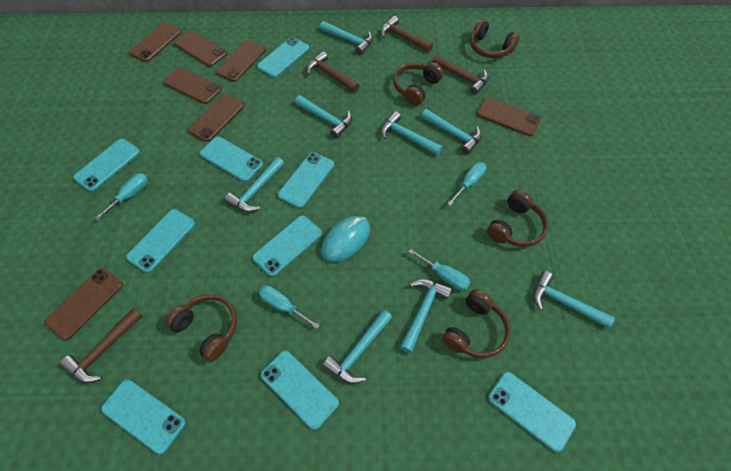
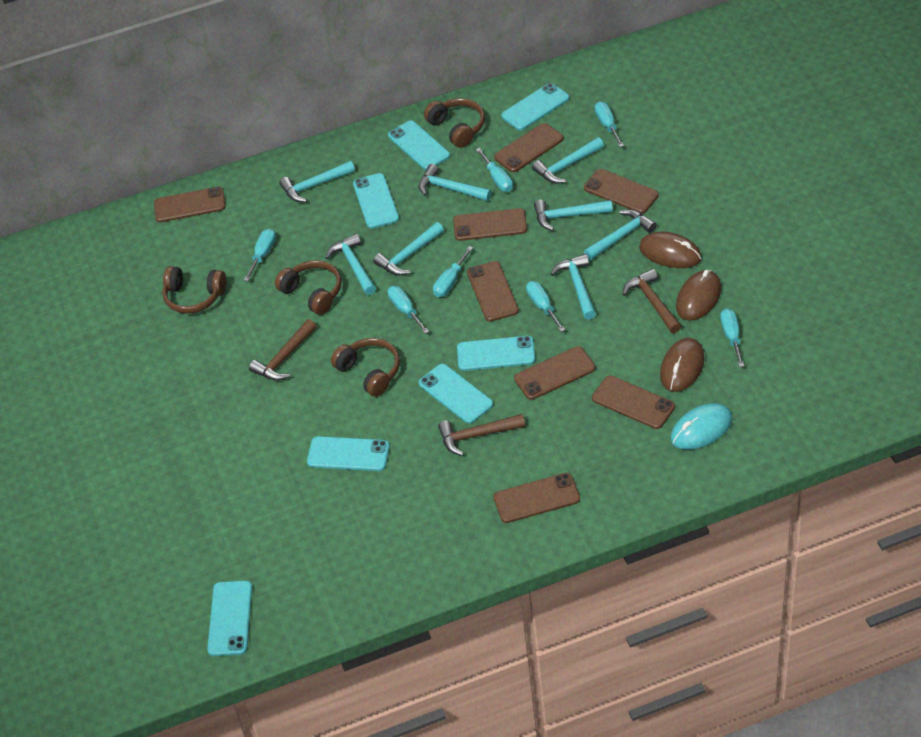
brown hammer: [60,308,142,383] [307,51,360,92] [380,16,433,52] [432,55,489,95] = 4 -> [249,319,317,381] [438,414,525,456] [623,269,681,333] = 3
brown headphones: [165,294,237,362] [393,62,444,106] [442,290,511,358] [470,19,520,58] [487,190,549,247] = 5 -> [162,266,226,314] [275,260,341,315] [331,338,400,397] [424,98,485,148] = 4
brown mouse: none = 0 -> [639,232,702,268] [660,338,705,392] [676,270,721,321] = 3
brown phone: [45,268,123,340] [129,22,182,62] [163,67,222,104] [174,31,227,67] [188,94,245,142] [216,40,266,82] [477,97,541,136] = 7 -> [154,187,226,222] [453,208,527,241] [467,261,519,322] [493,473,580,523] [494,123,564,172] [514,346,596,400] [584,169,659,213] [592,375,675,429] = 8
turquoise phone: [73,139,140,192] [101,379,186,454] [126,209,195,273] [200,136,263,182] [253,215,322,277] [257,37,309,78] [261,351,339,430] [278,152,334,208] [488,372,576,452] = 9 -> [207,581,252,656] [307,436,390,471] [353,173,399,229] [388,121,450,170] [419,364,493,424] [457,336,535,371] [501,83,569,130] = 7
turquoise screwdriver: [95,173,148,221] [259,286,320,329] [409,249,471,291] [447,162,486,206] = 4 -> [244,229,276,281] [388,286,429,334] [433,246,473,297] [476,148,513,192] [526,281,565,332] [595,101,624,147] [720,308,744,367] = 7

